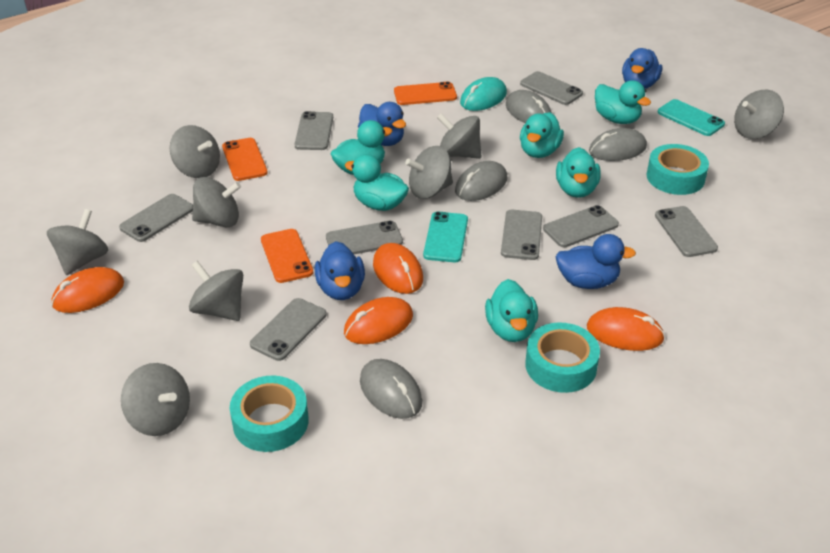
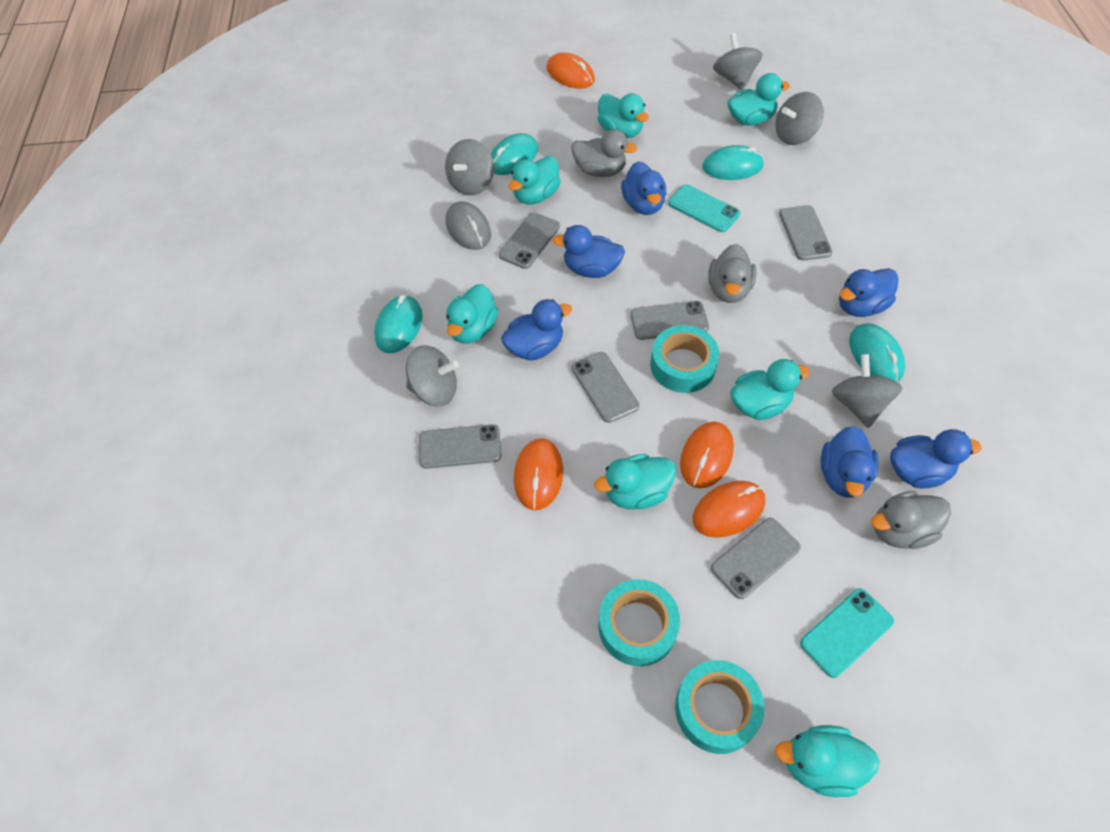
blue duck: [315,241,365,300] [358,102,406,146] [556,234,636,289] [622,48,662,89] = 4 -> [501,299,572,361] [552,225,625,278] [621,161,667,215] [821,426,879,497] [839,268,899,317] [890,429,981,488] = 6
grey duck: none = 0 -> [571,129,637,177] [708,244,756,303] [871,491,951,549] = 3
grey mouse: [360,359,422,419] [455,161,507,201] [506,90,552,123] [589,128,647,161] = 4 -> [446,201,491,250] = 1
grey phone: [119,194,193,242] [250,298,327,361] [295,111,333,150] [326,221,403,254] [501,210,542,260] [520,71,583,105] [543,205,619,247] [655,206,718,257] = 8 -> [419,424,502,469] [499,212,560,269] [572,352,639,423] [630,301,709,340] [711,518,801,599] [779,205,832,261] = 6
grey spinning top: [47,209,108,275] [121,363,190,436] [170,125,220,178] [189,261,243,321] [192,177,241,227] [405,146,453,199] [437,113,481,159] [734,90,784,139] = 8 -> [406,345,459,406] [445,139,494,196] [713,33,763,90] [775,92,824,145] [832,354,902,428] = 5
orange phone: [222,138,268,181] [261,229,313,283] [394,82,457,105] = 3 -> none = 0
turquoise duck: [330,120,393,175] [345,154,409,211] [485,279,538,342] [520,112,564,158] [556,147,601,198] [595,80,651,124] = 6 -> [446,284,498,344] [509,156,561,204] [594,454,676,509] [597,93,649,138] [727,73,790,126] [730,359,810,420] [775,725,880,797] = 7
turquoise mouse: [460,77,507,111] = 1 -> [374,295,423,353] [491,133,538,175] [703,145,764,180] [849,323,905,382] = 4

